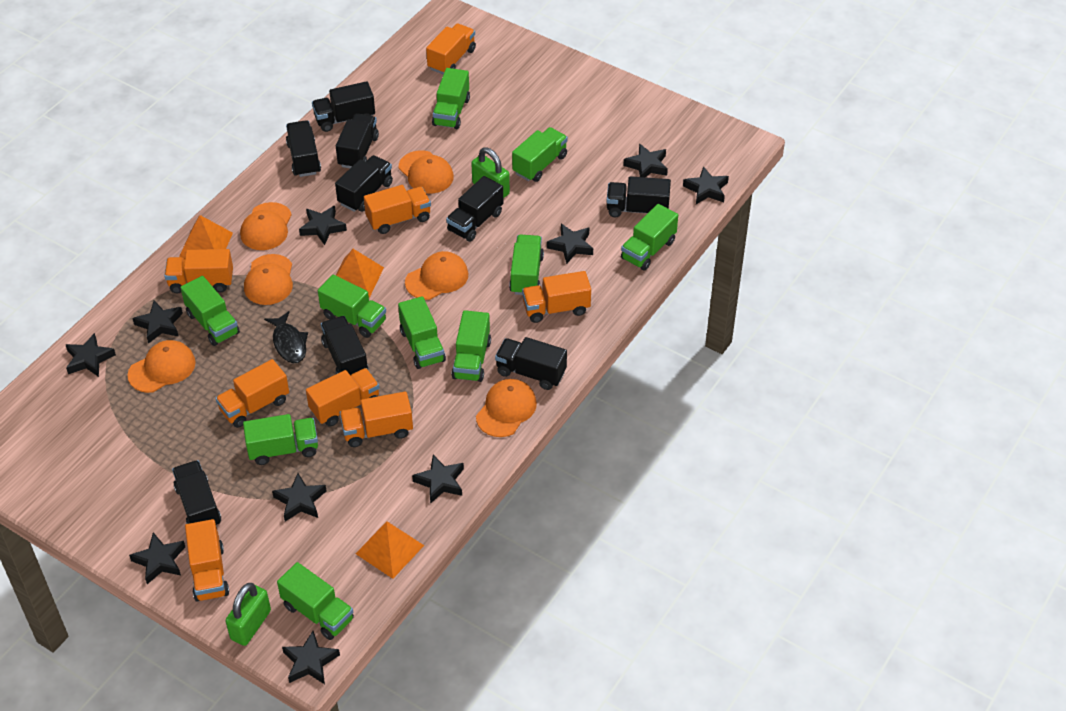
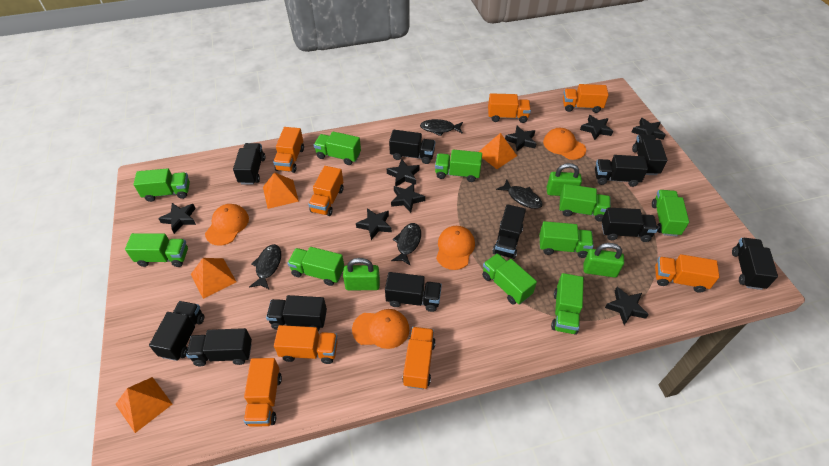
black fish: [264,311,308,363] = 1 -> [249,244,281,290] [391,223,421,266] [420,119,463,136] [496,179,543,209] = 4
black star: [65,333,116,377] [129,533,185,584] [132,301,183,344] [272,473,327,521] [282,631,340,684] [299,206,347,245] [412,455,464,504] [547,224,593,264] [623,144,668,177] [683,166,729,204] = 10 -> [158,203,196,234] [356,208,392,240] [387,159,420,186] [391,183,425,213] [505,126,536,151] [580,115,613,140] [605,287,649,325] [631,118,666,140] = 8
black truck: [172,460,221,527] [286,120,321,177] [312,81,375,132] [321,316,368,376] [335,155,393,212] [336,113,379,168] [446,176,503,242] [495,337,567,390] [606,176,671,217] = 9 -> [149,301,204,361] [186,328,252,366] [233,143,265,185] [266,295,327,331] [385,272,442,312] [389,130,435,164] [493,204,526,259] [595,155,648,187] [602,207,658,242] [632,135,668,175] [732,238,778,290] = 11
green padlock: [225,583,271,646] [471,147,510,198] = 2 -> [343,258,380,290] [546,163,582,196] [583,243,624,278] = 3
orange cap: [128,340,196,393] [240,202,292,250] [244,254,293,305] [399,150,454,194] [405,251,469,300] [476,379,537,437] = 6 -> [205,204,249,246] [352,309,409,349] [436,226,475,270] [543,128,586,160] = 4
orange pyramid: [179,215,233,258] [336,249,384,298] [355,521,424,579] = 3 -> [115,377,172,433] [191,258,236,299] [263,172,299,209] [479,133,517,169] = 4

